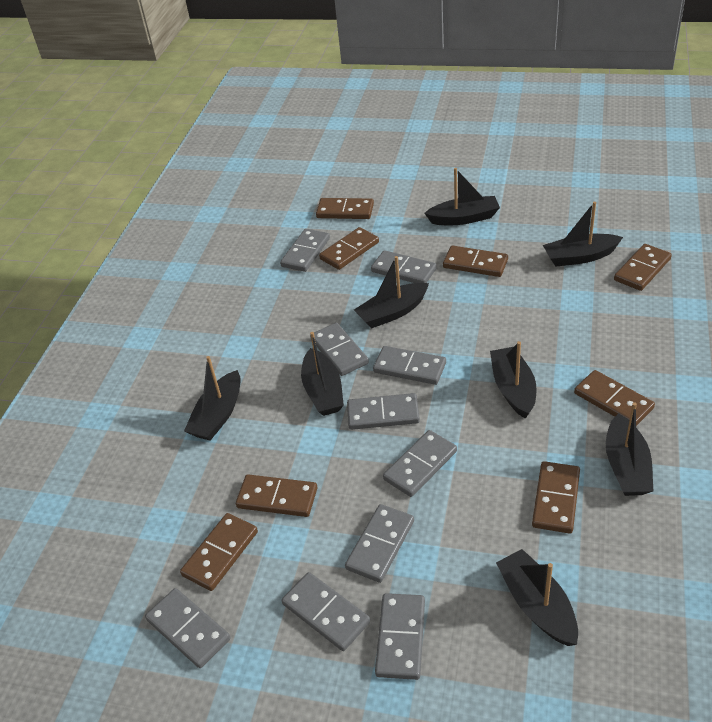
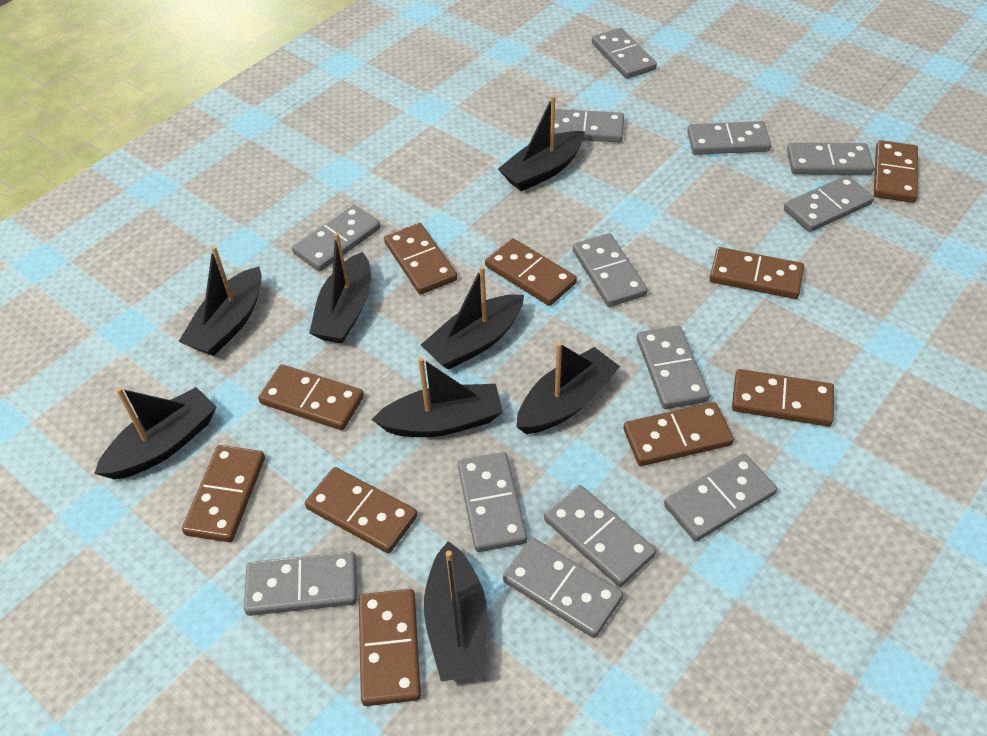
brown domino: [180,513,258,591] [236,474,317,517] [316,198,374,219] [319,227,379,270] [443,246,508,277] [532,461,580,534] [574,370,655,426] [614,244,672,291] = 8 -> [182,445,265,542] [258,364,364,430] [305,467,418,553] [359,589,421,706] [384,223,457,295] [485,238,577,306] [623,402,734,466] [709,247,804,299] [732,369,834,427] [874,140,918,203] = 10
grey domino: [145,588,230,668] [280,229,330,272] [282,572,370,651] [310,323,369,376] [345,504,414,583] [347,393,420,430] [371,250,437,283] [373,346,446,385] [375,593,425,680] [383,430,457,497] = 10 -> [244,551,357,616] [292,205,380,272] [457,452,527,552] [503,538,623,638] [544,485,656,587] [554,109,624,143] [573,233,647,307] [592,28,657,79] [637,326,709,409] [664,454,777,541] [687,121,771,155] [784,175,874,232] [787,143,874,175] = 13

